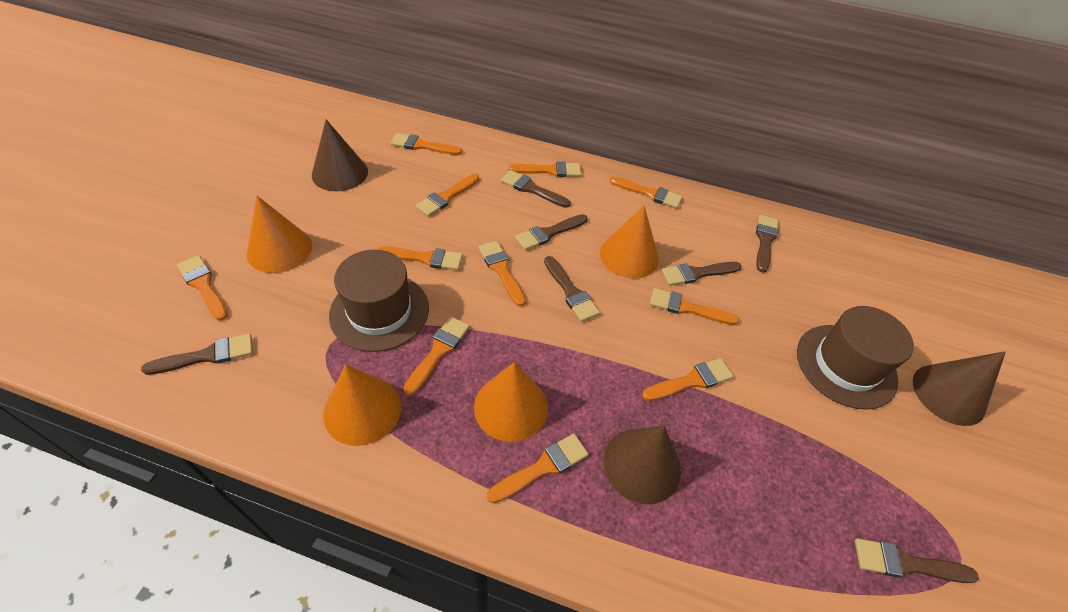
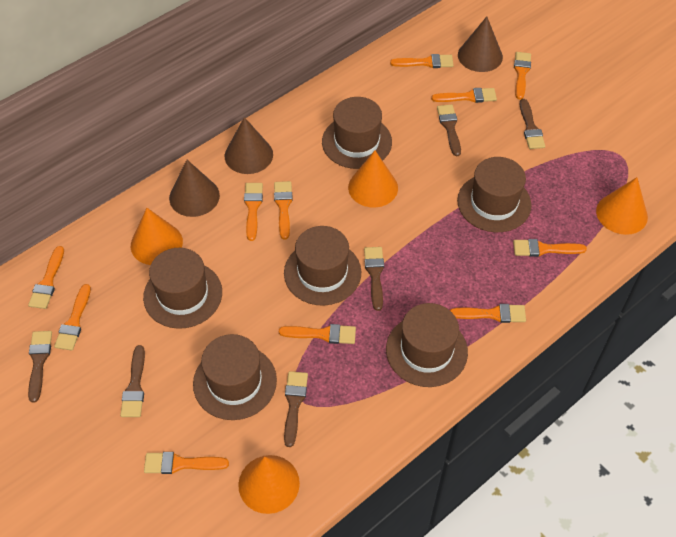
brown brush: [141,334,253,375] [501,170,571,208] [515,214,588,250] [544,256,600,322] [661,262,742,285] [756,215,778,273] [855,538,979,583] = 7 -> [28,331,52,403] [120,345,145,417] [284,371,308,447] [364,247,384,311] [437,104,461,156] [520,99,545,149] = 6
brown hat: [329,250,429,352] [797,306,914,410] = 2 -> [143,248,222,329] [193,334,277,420] [284,226,361,306] [322,97,392,169] [386,303,468,387] [457,157,532,232] = 6

